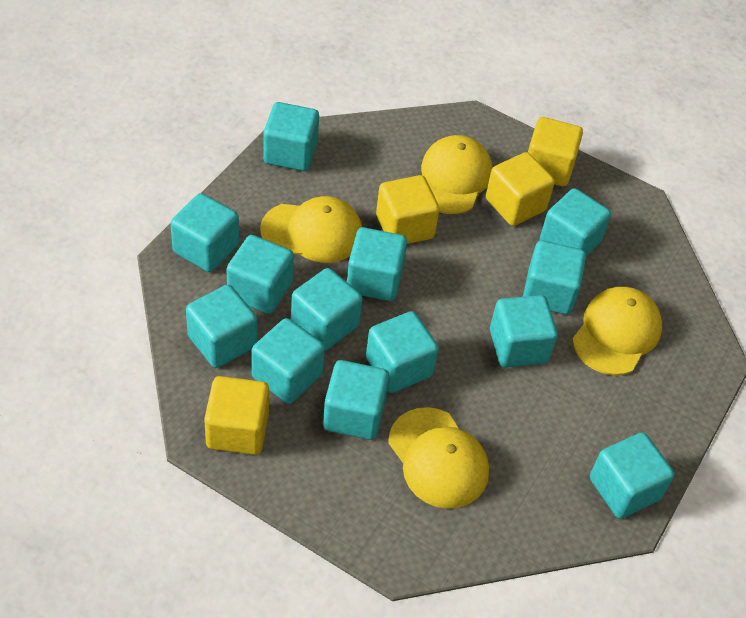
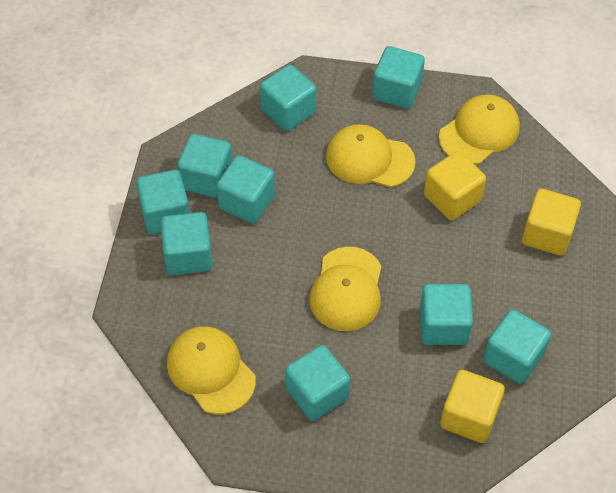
turquoise cube: [170,193,239,272] [186,285,257,368] [227,235,294,314] [251,318,325,404] [263,102,319,171] [291,268,363,351] [323,360,389,440] [347,227,407,301] [366,311,439,393] [490,295,558,368] [523,240,586,315] [540,188,611,257] [590,432,674,519] = 13 -> [136,170,190,234] [161,212,213,275] [177,134,232,198] [216,155,275,224] [260,65,317,131] [285,345,350,421] [372,46,425,109] [420,284,473,345] [483,309,551,384] = 9
yellow cube: [204,376,269,455] [376,175,440,244] [486,152,555,226] [528,117,583,186] = 4 -> [424,151,486,220] [440,370,505,443] [522,189,581,256] = 3

